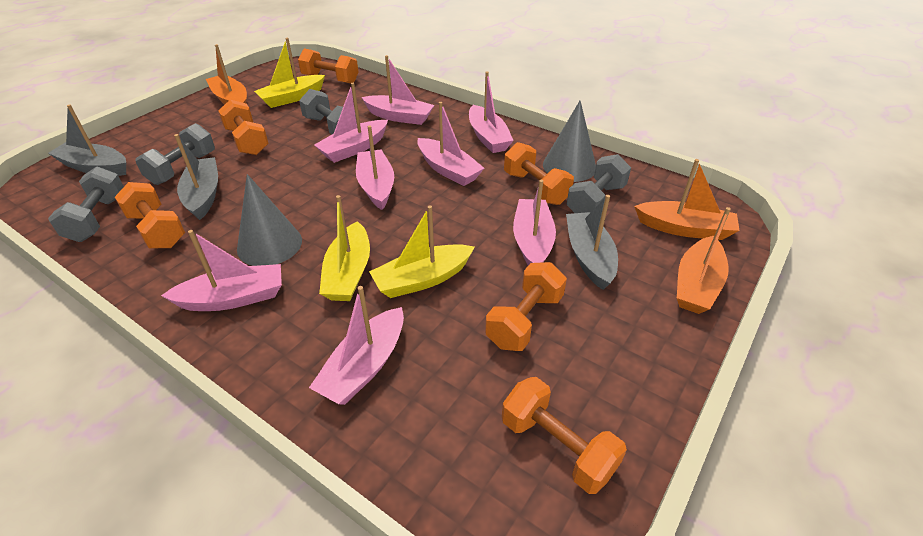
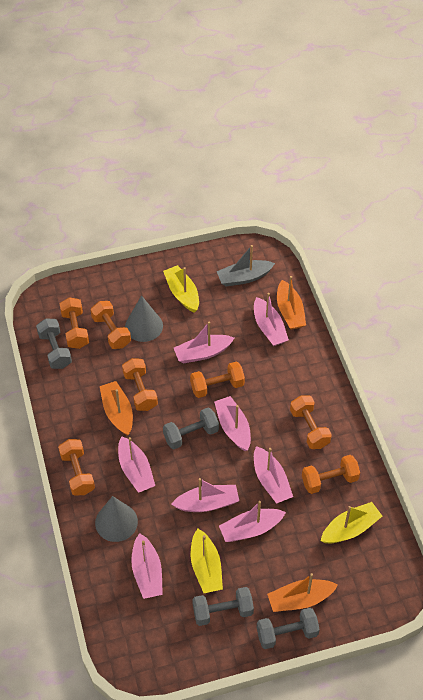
grey boat: [48,104,126,176] [174,134,218,220] [566,195,618,290] = 3 -> [217,245,275,287] = 1
orange dumbbell: [115,182,185,248] [218,100,269,155] [298,48,359,83] [485,262,567,351] [502,377,627,494] [504,142,574,205] = 6 -> [58,439,95,495] [60,297,89,349] [91,301,131,349] [122,358,158,411] [190,362,245,398] [290,395,332,449] [302,455,360,494] = 7

